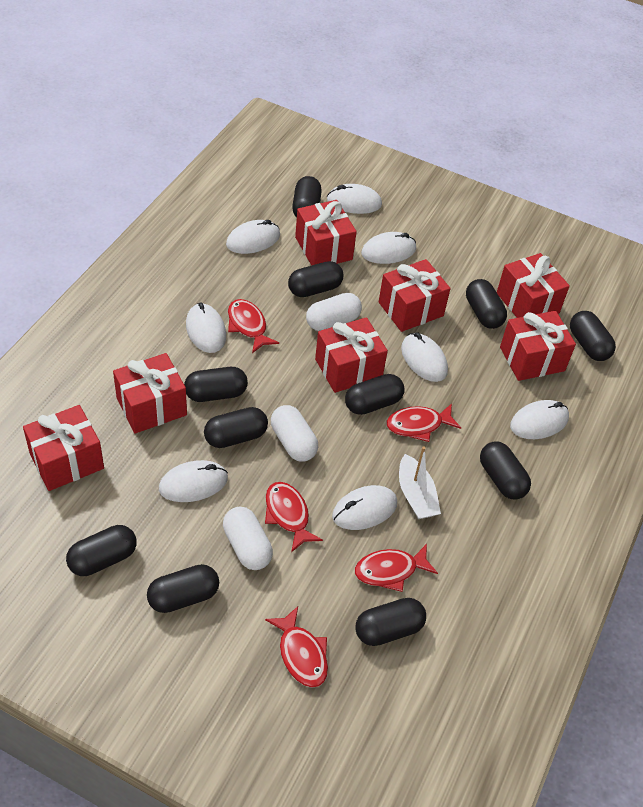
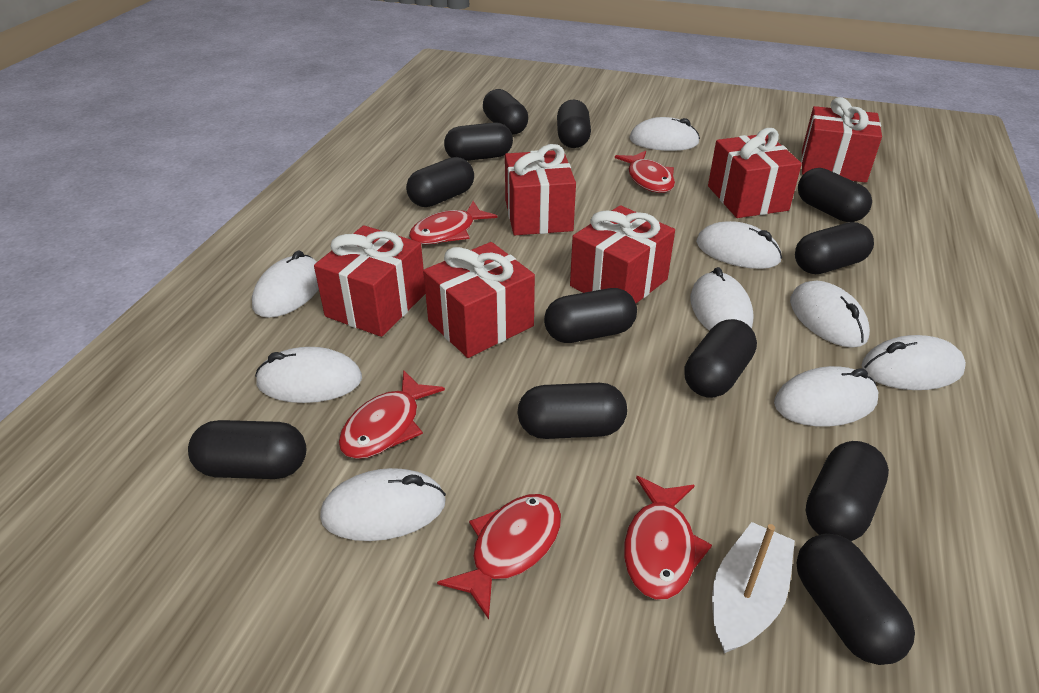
black capsule: [66,525,137,576] [147,564,219,613] [184,367,248,402] [204,407,268,448] [288,261,343,297] [292,176,322,218] [345,374,405,415] [355,598,426,646] [466,279,507,329] [480,441,531,500] [570,311,616,361] = 11 -> [188,420,306,479] [406,157,474,207] [444,122,513,161] [483,89,528,135] [517,383,627,439] [544,288,637,343] [557,99,591,148] [685,319,757,398] [795,222,874,274] [796,534,915,665] [798,168,872,222] [805,441,889,541] = 12
red gift: [23,405,104,491] [113,353,187,434] [295,200,357,266] [315,317,388,393] [379,259,451,332] [497,253,570,318] [500,311,576,381] = 7 -> [314,225,425,337] [423,242,535,358] [505,144,576,235] [570,205,675,303] [708,128,802,218] [801,97,882,183] = 6
white capsule: [223,507,273,570] [271,405,318,462] [306,293,362,331] = 3 -> none = 0
white mouse: [159,460,228,502] [186,302,226,353] [226,220,280,254] [327,184,382,214] [332,485,397,530] [361,232,416,264] [401,333,448,382] [510,400,569,439] = 8 -> [252,251,319,318] [255,347,362,403] [320,468,446,541] [629,117,700,151] [690,267,754,331] [696,221,782,269] [774,366,878,427] [790,281,870,348] [861,335,966,390] = 9

